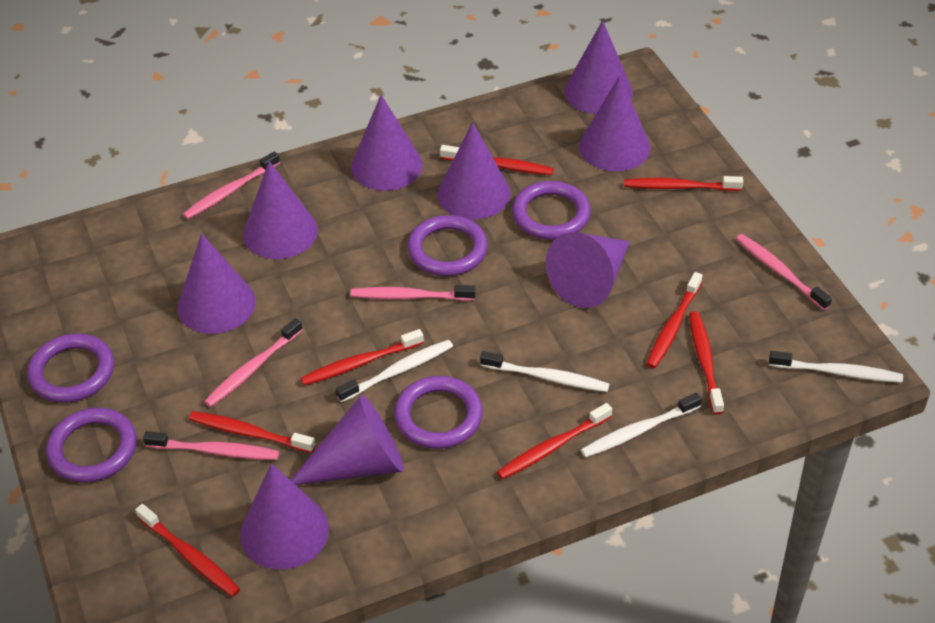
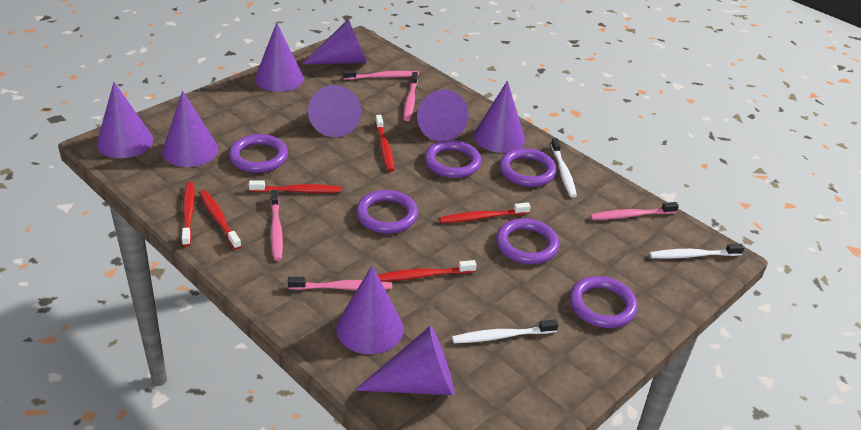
purple ring: [27,333,114,403] [46,407,137,483] [394,376,483,449] [407,215,488,276] [512,181,591,240] = 5 -> [229,134,288,173] [356,190,418,234] [424,140,481,178] [496,218,559,264] [499,148,557,187] [569,276,638,328] = 6
red toothbrush: [135,504,240,597] [189,411,316,453] [301,329,424,385] [440,145,554,175] [497,403,612,480] [624,176,743,191] [646,272,703,368] [689,311,724,415] = 8 -> [182,182,195,247] [199,190,241,250] [249,180,342,193] [375,115,394,172] [378,260,477,281] [439,202,531,223] = 6
white toothbrush: [336,339,453,402] [480,351,609,392] [581,393,702,458] [769,351,903,383] = 4 -> [452,319,558,343] [551,138,577,198] [649,244,744,259] = 3

